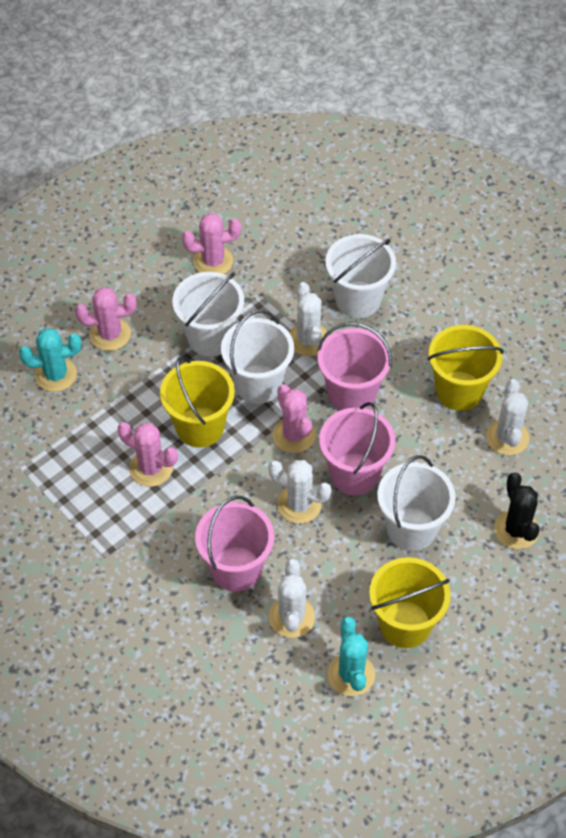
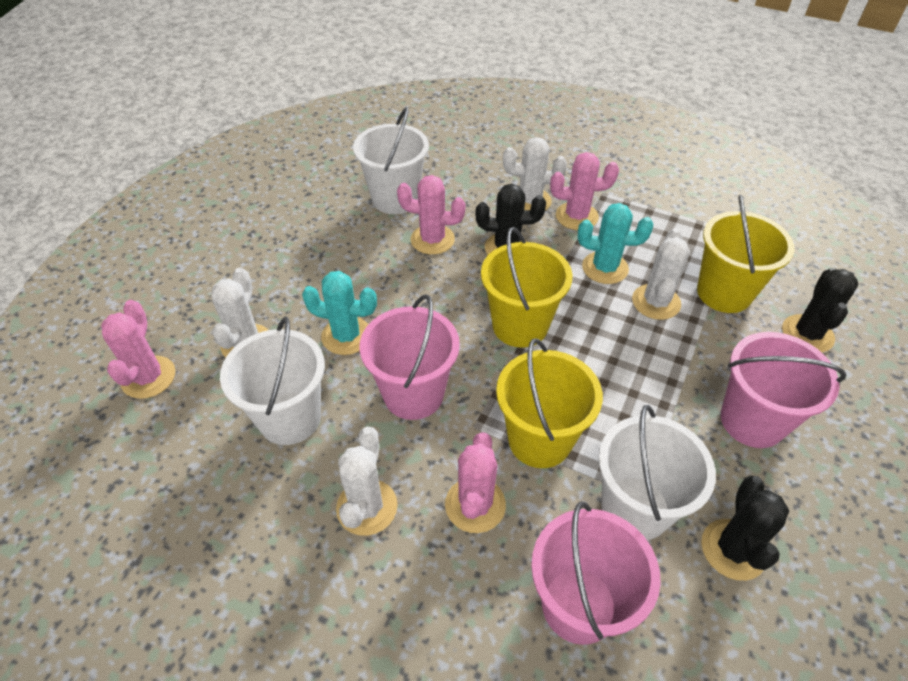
black cactus: [494,472,540,549] = 1 -> [476,184,546,255] [701,476,789,581] [782,268,858,352] = 3
white bucket: [172,272,244,357] [221,310,294,404] [325,234,396,318] [377,455,455,551] = 4 -> [220,316,325,445] [353,107,429,214] [598,405,716,540] = 3

